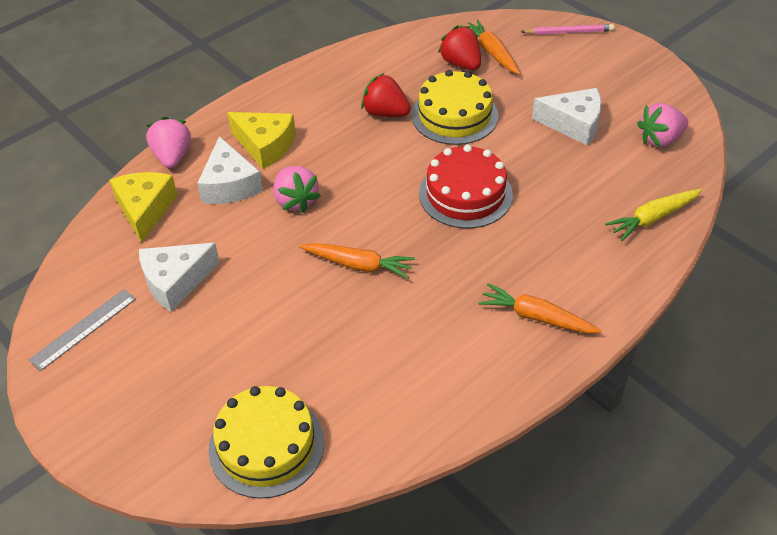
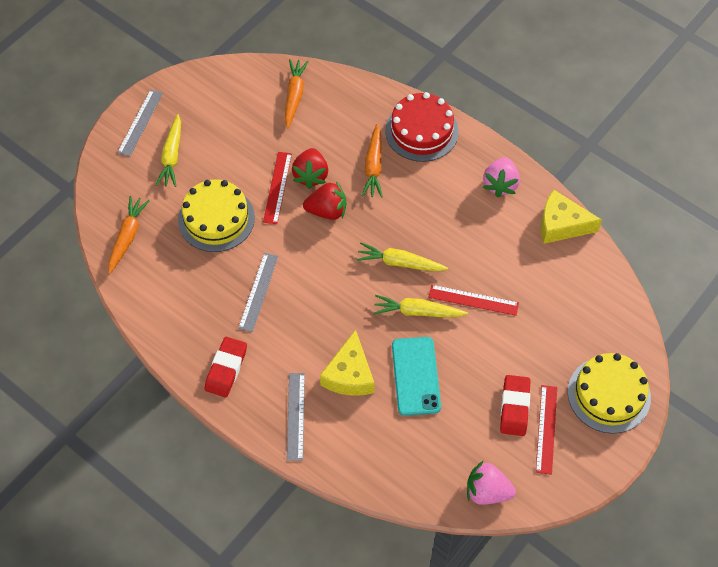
grey ruler: [29,289,136,371] = 1 -> [117,89,163,157] [238,253,278,332] [287,373,305,461] = 3
pink pencil: [521,24,615,35] = 1 -> none = 0
pink strawberry: [146,117,191,169] [273,166,321,213] [637,103,688,147] = 3 -> [467,460,516,505] [483,157,520,197] = 2
red eraser: none = 0 -> [205,337,247,397] [500,375,531,436] = 2
red ruler: none = 0 -> [263,152,292,224] [429,285,519,316] [536,385,557,475] = 3
turquoise phone: none = 0 -> [392,337,441,416] = 1
white cheese: [139,243,220,312] [197,136,263,204] [532,88,602,146] = 3 -> none = 0
yellow carrot: [605,189,702,241] = 1 -> [155,114,181,187] [356,242,448,272] [374,295,468,317] = 3

